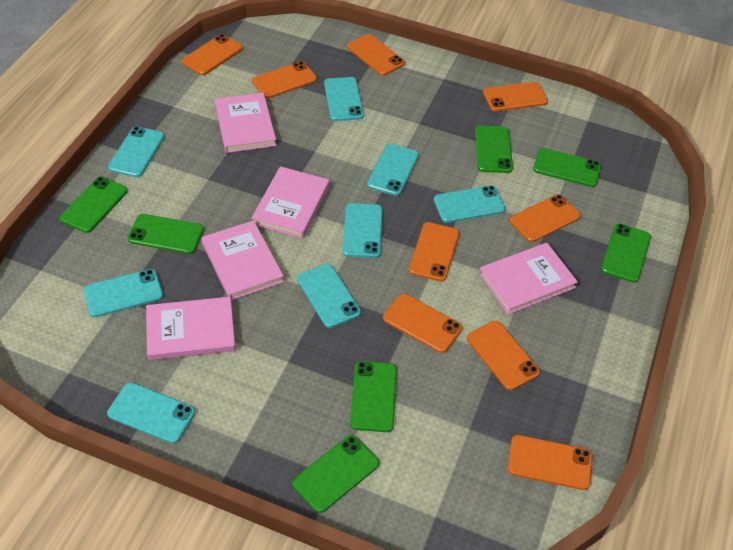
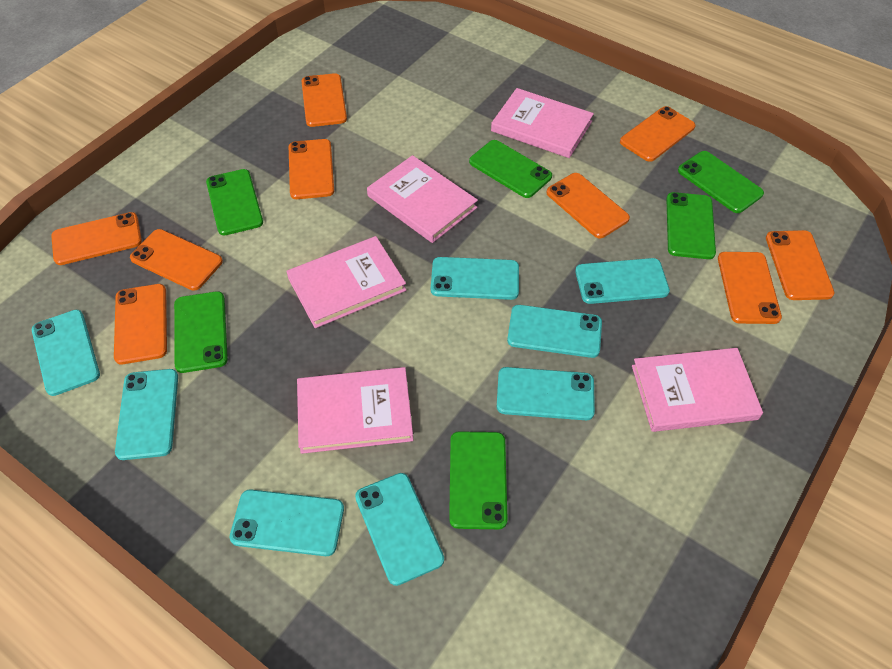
green phone: [60,177,128,233] [128,214,204,254] [293,435,379,513] [350,361,397,432] [475,126,513,173] [533,148,601,187] [601,223,651,283] = 7 -> [174,291,228,373] [206,169,263,235] [449,431,508,529] [469,140,552,198] [666,192,716,259] [678,151,764,213] = 6

